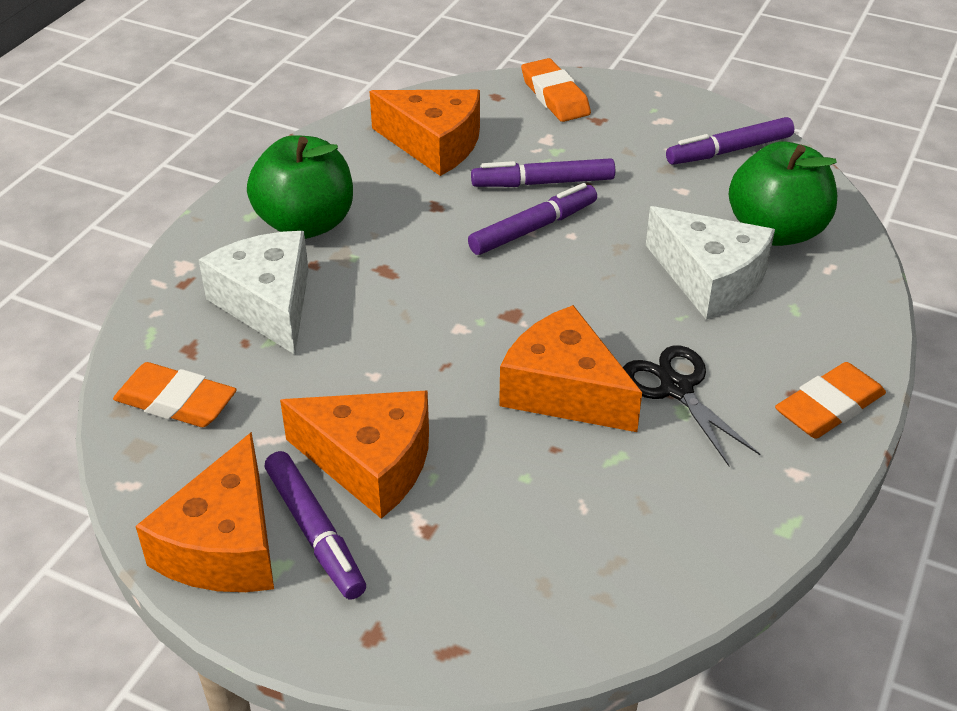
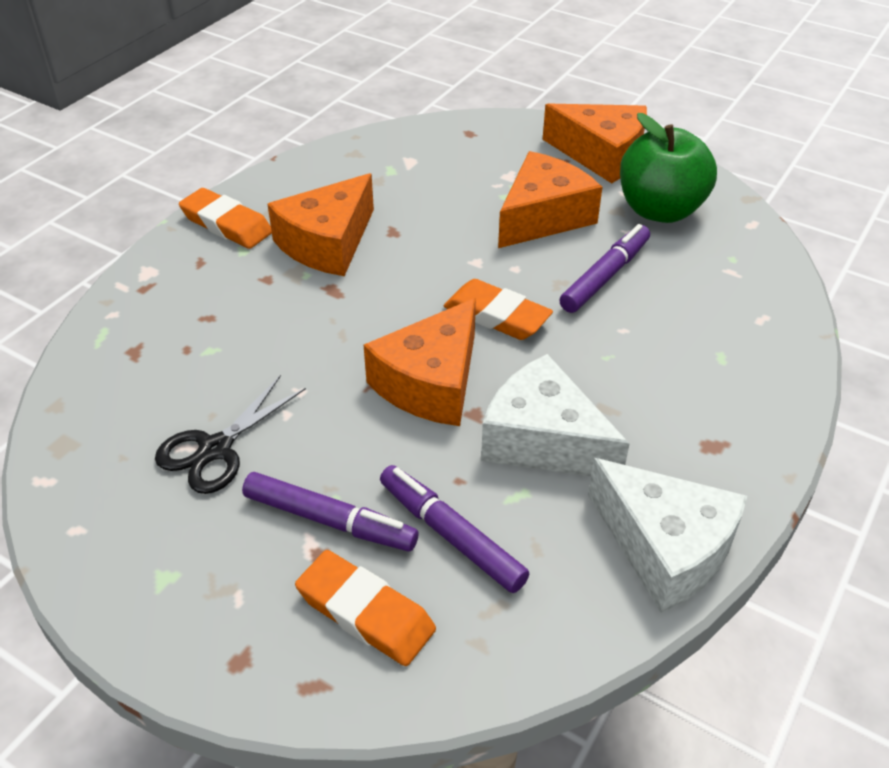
green apple: [247,135,353,239] [729,142,837,246] = 2 -> [620,113,717,223] = 1
purple marker: [265,451,366,599] [468,183,597,255] [471,158,615,187] [666,117,794,165] = 4 -> [242,472,419,551] [380,465,529,593] [559,224,650,313] = 3

